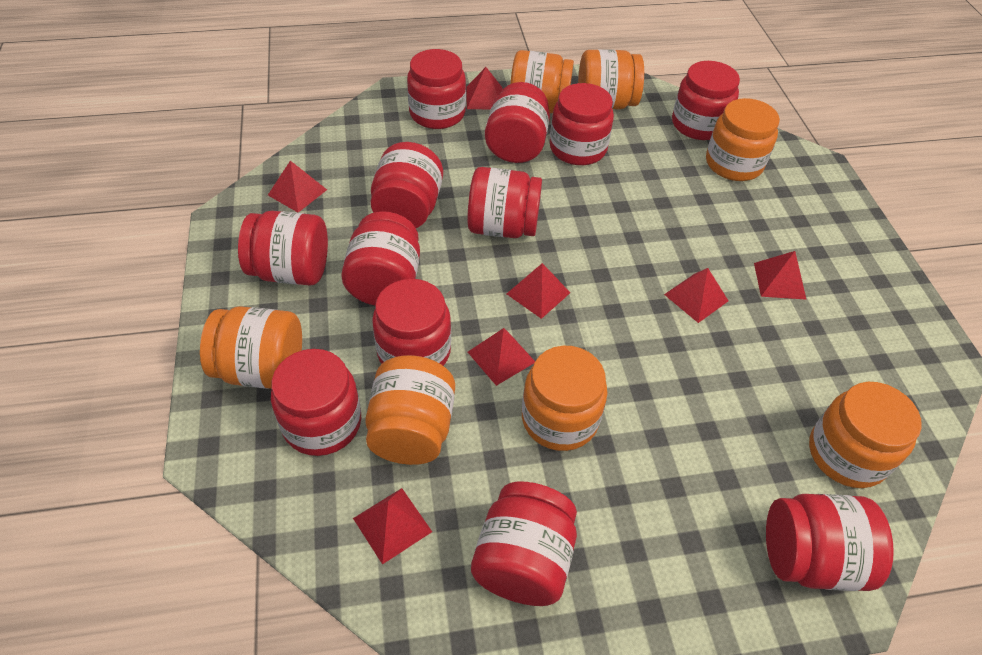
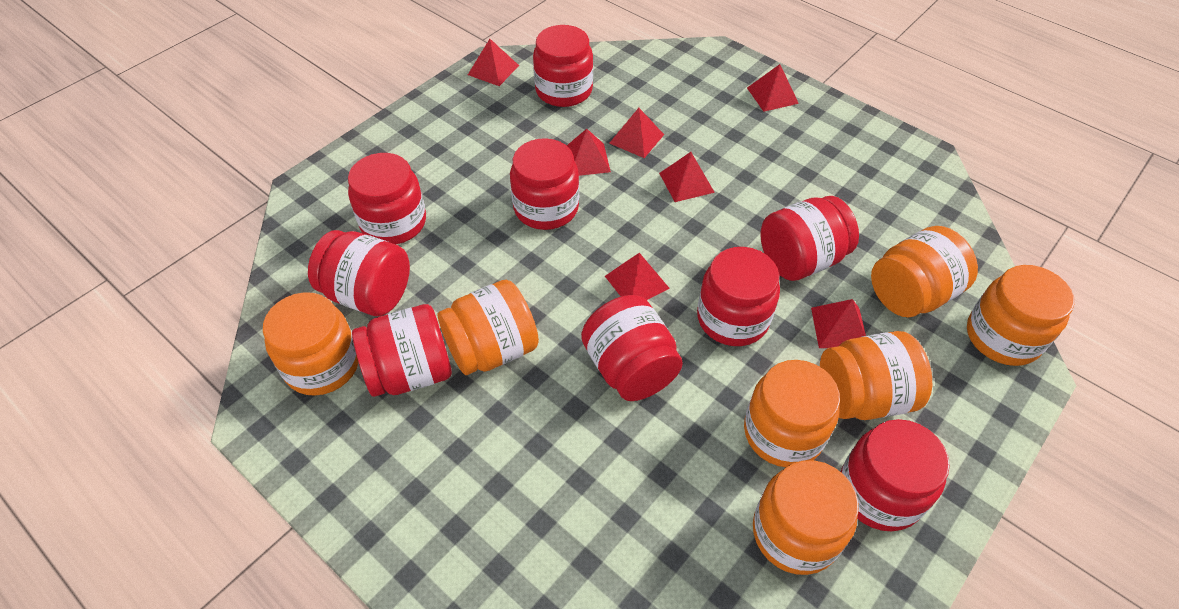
red jar: [238,211,328,286] [271,349,361,456] [341,211,420,305] [370,142,443,228] [372,279,451,366] [407,49,466,129] [467,167,542,238] [471,482,577,606] [485,82,550,163] [550,83,614,165] [672,61,740,140] [766,494,894,591] = 12 -> [308,230,410,316] [348,153,426,244] [352,304,452,397] [510,138,579,230] [533,25,593,107] [581,295,683,401] [697,247,780,346] [760,196,859,281] [840,419,950,531] = 9

